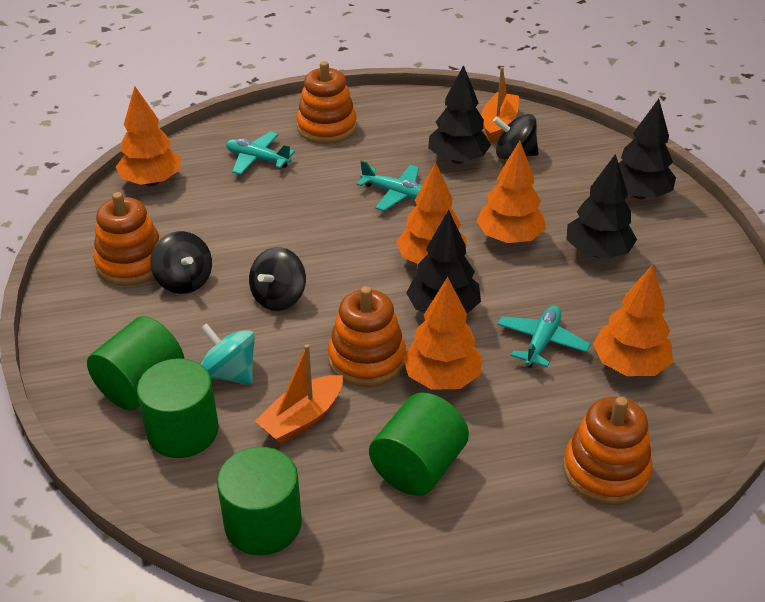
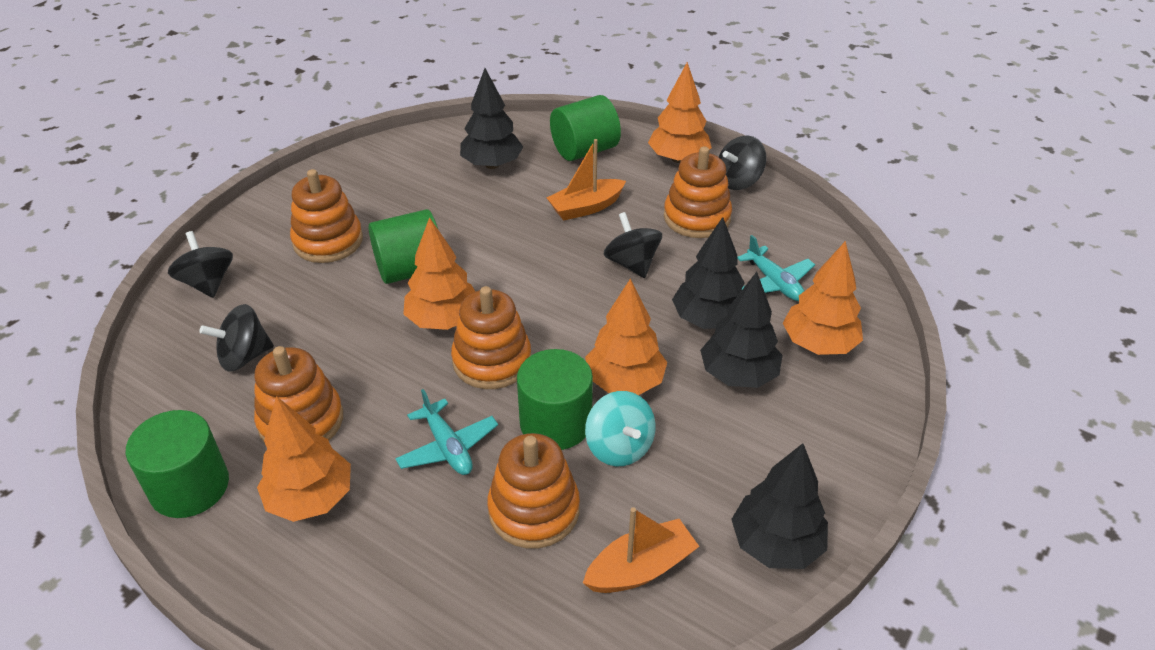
black spinning top: [150,231,212,294] [249,247,306,311] [493,114,539,159] = 3 -> [168,231,233,298] [199,304,274,372] [604,212,662,278] [719,135,767,190] = 4
orange stacking toy: [93,192,161,286] [297,61,357,144] [328,286,406,387] [563,397,652,505] = 4 -> [254,346,343,443] [290,169,363,263] [451,286,531,389] [487,433,580,549] [664,146,732,238] = 5
turquoise plane: [226,132,295,175] [357,160,422,211] [497,305,591,368] = 3 -> [395,389,498,475] [737,235,815,301] = 2

